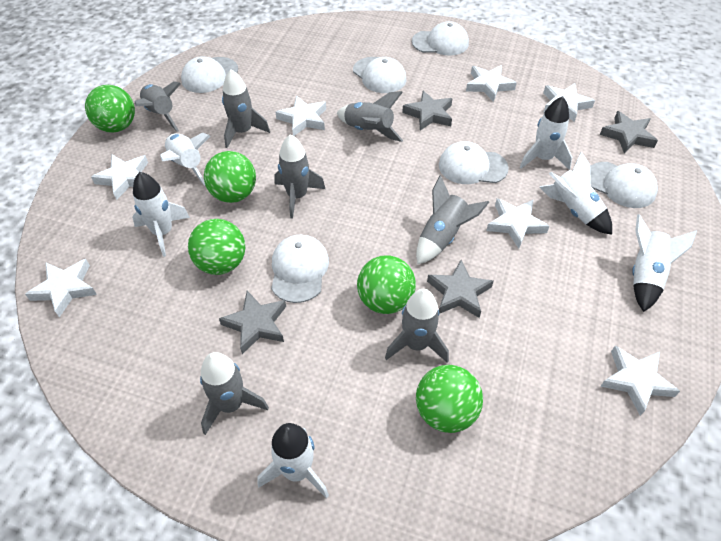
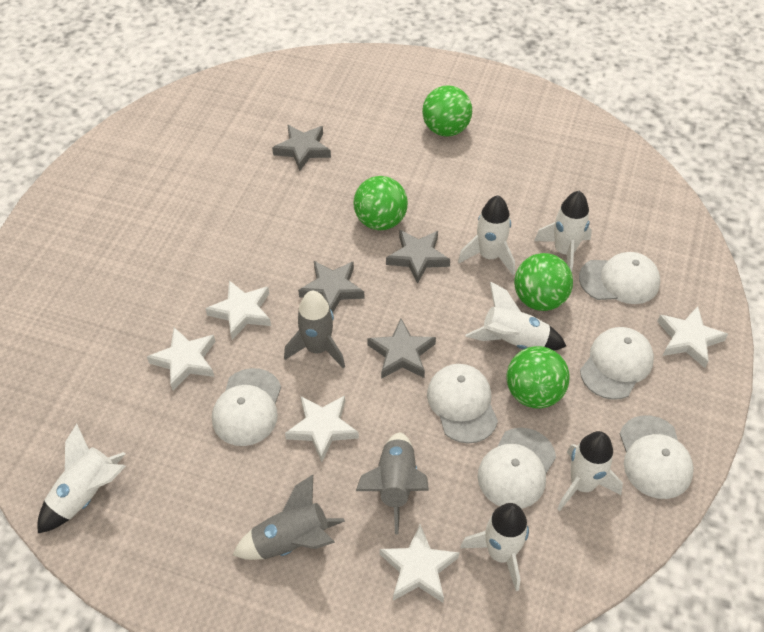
green ball: [85,85,135,133] [188,219,245,275] [204,151,256,203] [357,255,416,314] [416,365,483,433] = 5 -> [353,176,408,230] [422,85,472,137] [507,346,569,408] [514,253,573,311] = 4
grey rocket: [135,81,181,132] [200,352,269,435] [222,70,270,148] [274,134,325,218] [337,91,403,142] [385,289,449,363] [416,175,489,265] = 7 -> [233,475,345,560] [284,291,345,368] [356,433,429,534] = 3
white star: [25,259,97,318] [91,155,148,200] [275,95,326,136] [466,65,517,102] [486,198,550,249] [543,83,595,122] [600,346,680,416] = 7 -> [147,327,215,390] [205,280,271,340] [285,395,359,462] [380,524,460,603] [657,306,728,368] = 5

